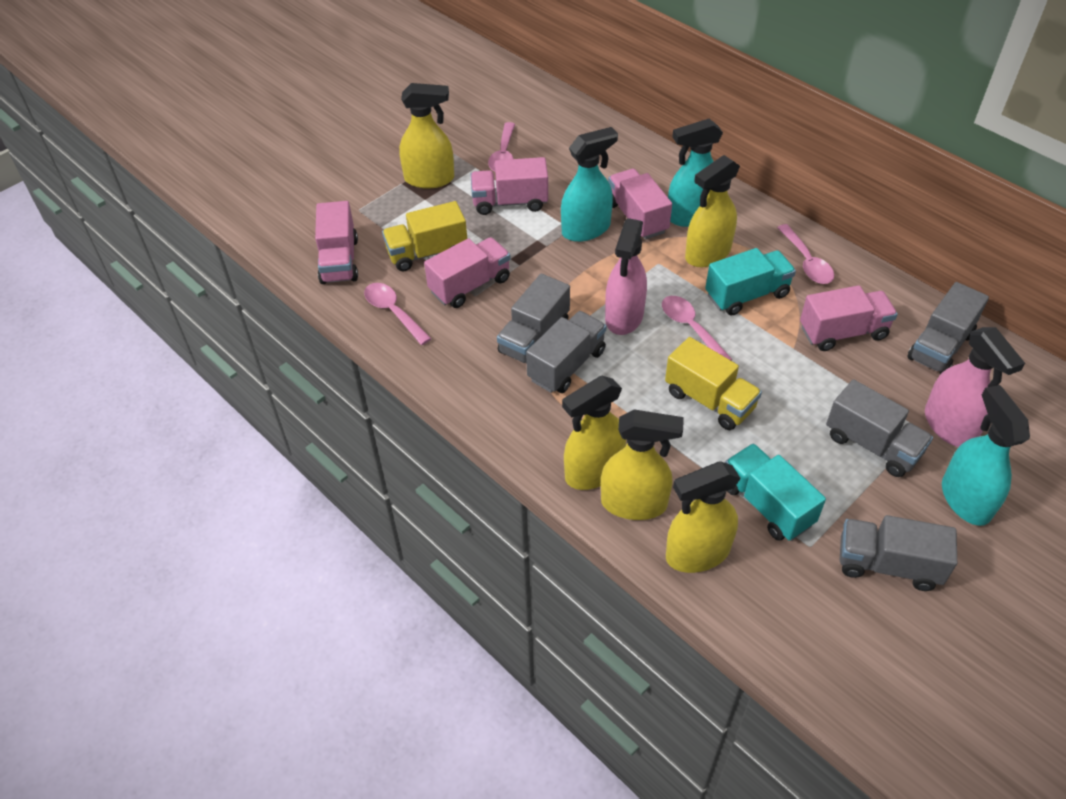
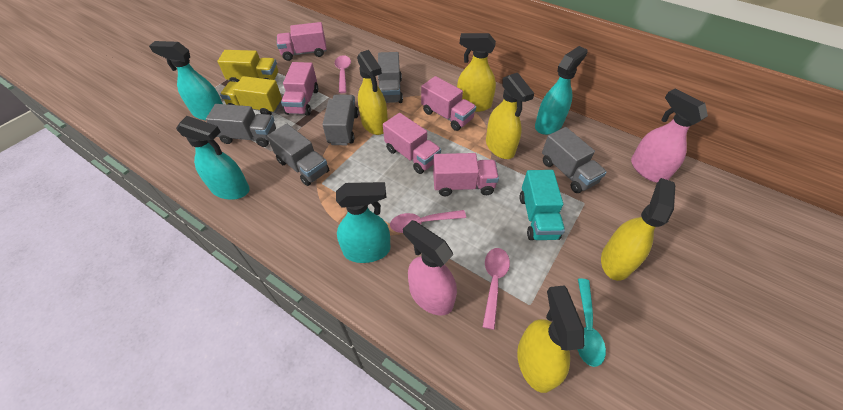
pink spoon: [364,283,432,345] [488,122,515,172] [662,296,733,360] [777,224,834,284] = 4 -> [335,55,351,93] [390,210,466,233] [483,248,510,330] = 3
turquoise spoon: none = 0 -> [578,279,606,367] = 1
turquoise spray bottle: [561,127,618,242] [668,119,723,227] [942,385,1030,526] = 3 -> [149,41,223,120] [176,116,250,200] [336,182,391,263] [535,46,588,135] = 4
turquoise truck: [705,248,796,316] [725,443,826,541] = 2 -> [519,170,565,240] = 1

